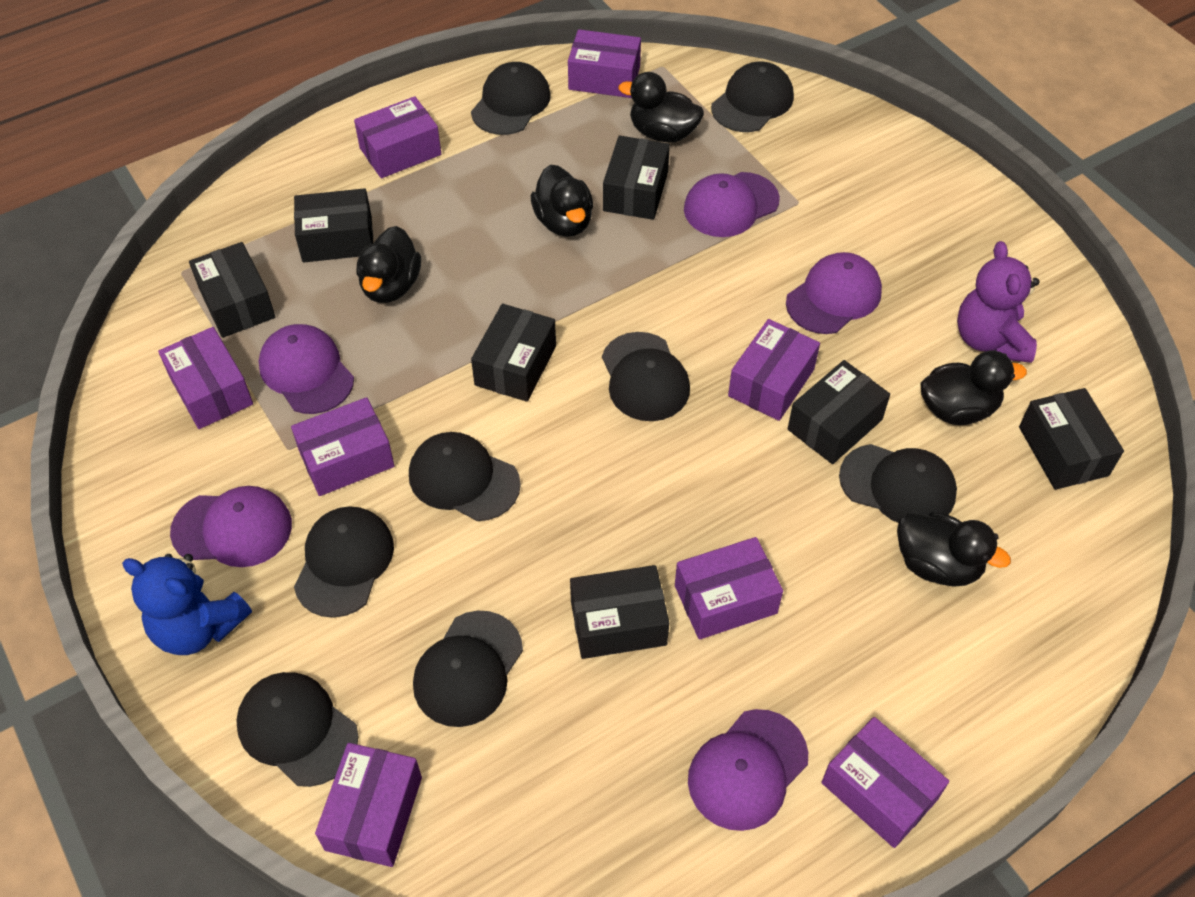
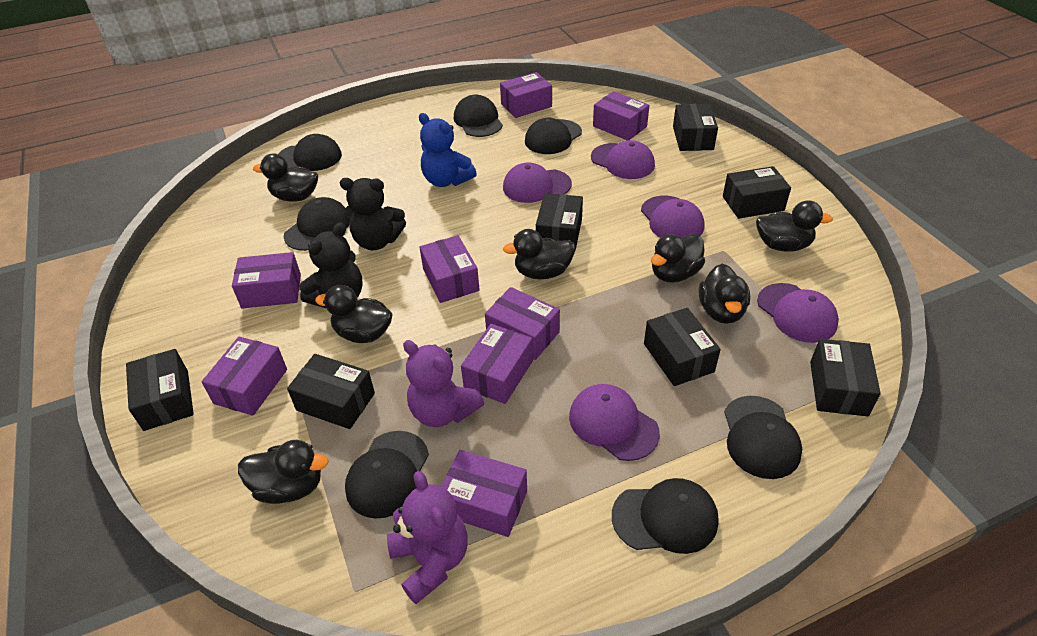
black cap: [236,672,358,787] [294,506,394,618] [409,432,521,521] [413,611,523,727] [471,62,551,135] [602,332,690,421] [711,62,794,132] [839,444,957,523] = 8 -> [278,134,342,171] [284,197,350,251] [345,431,429,519] [454,95,503,137] [525,118,582,154] [612,478,719,554] [724,396,802,479] = 7
black duck: [357,226,421,303] [531,165,593,237] [618,72,704,142] [897,512,1011,587] [920,350,1027,425] = 5 -> [238,440,329,504] [253,153,318,202] [315,285,392,343] [503,229,575,279] [651,234,705,283] [699,264,750,324] [756,200,833,252] = 7
black teddy bear: none = 0 -> [299,222,363,308] [340,178,406,250] = 2
purple teddy bear: [957,241,1040,363] = 1 -> [387,471,468,604] [403,340,484,427] = 2

